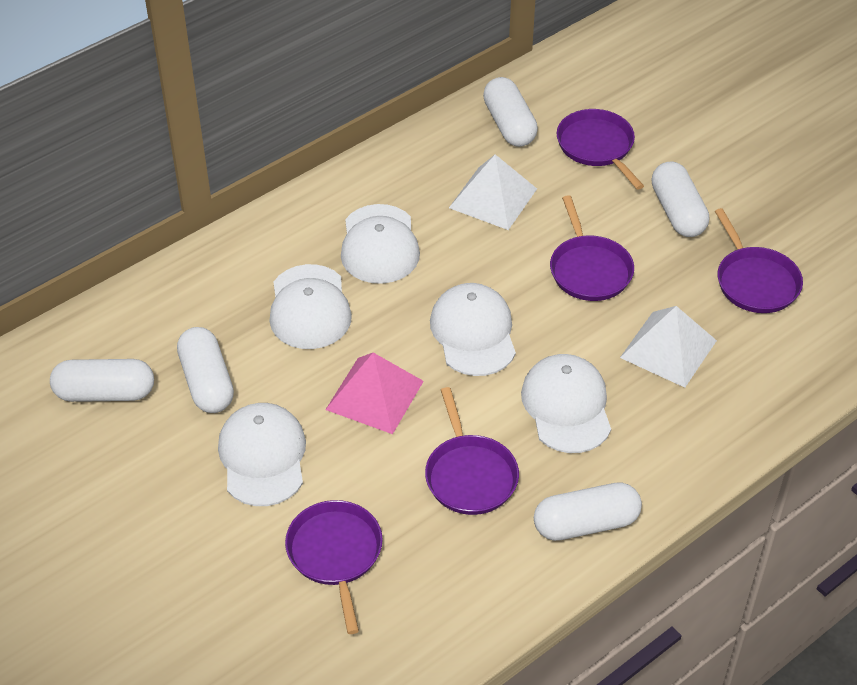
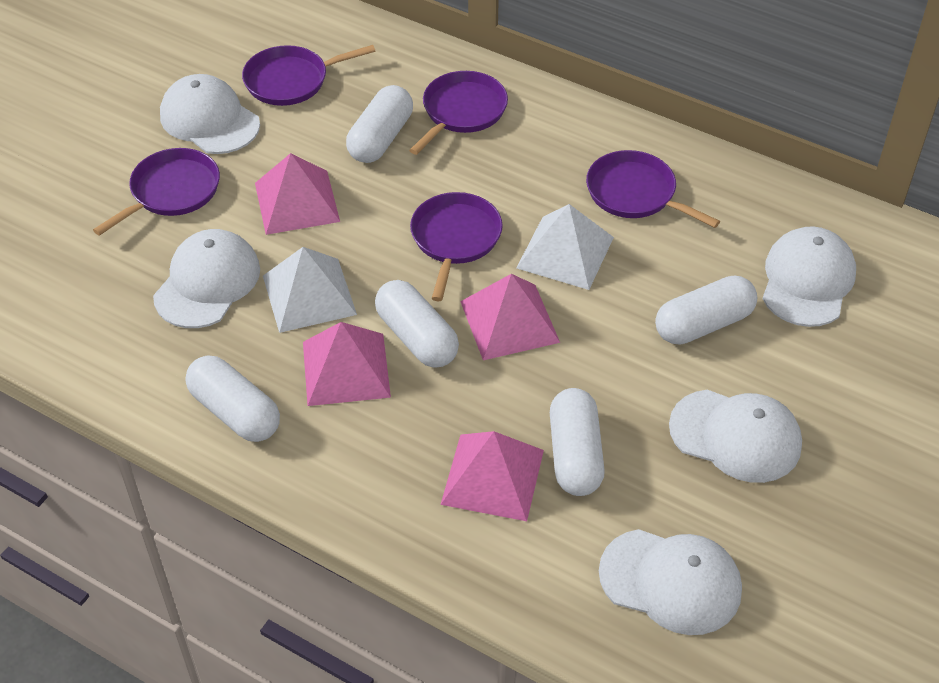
pink pyramid: [325,353,424,434] = 1 -> [255,153,340,235] [303,322,391,406] [441,431,544,521] [460,274,560,360] = 4

